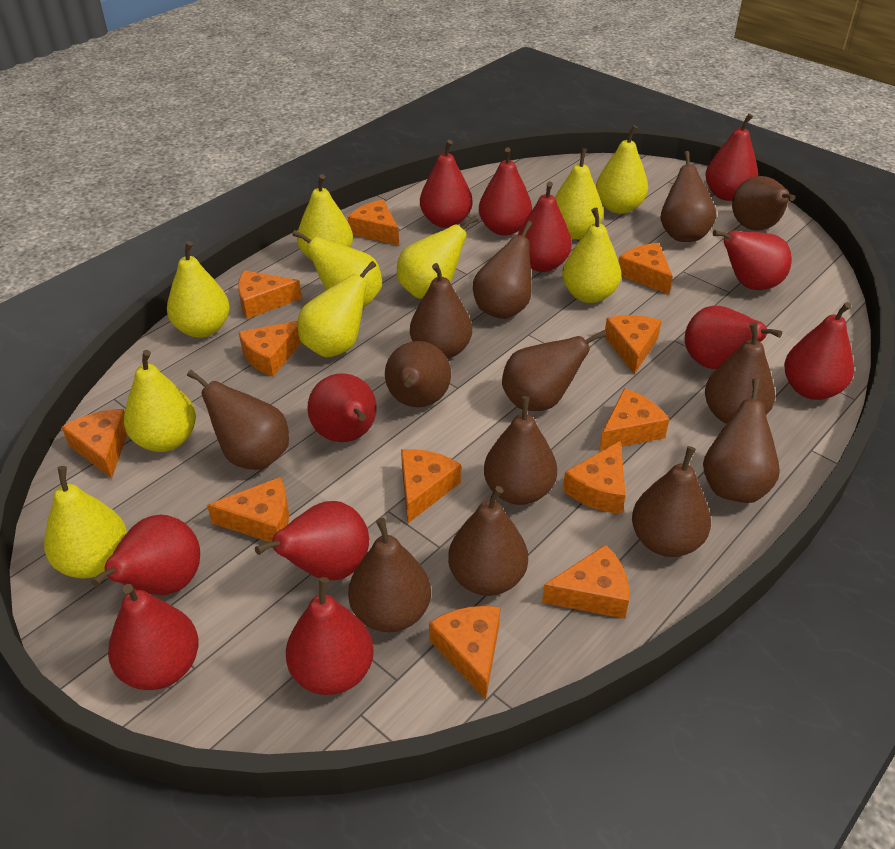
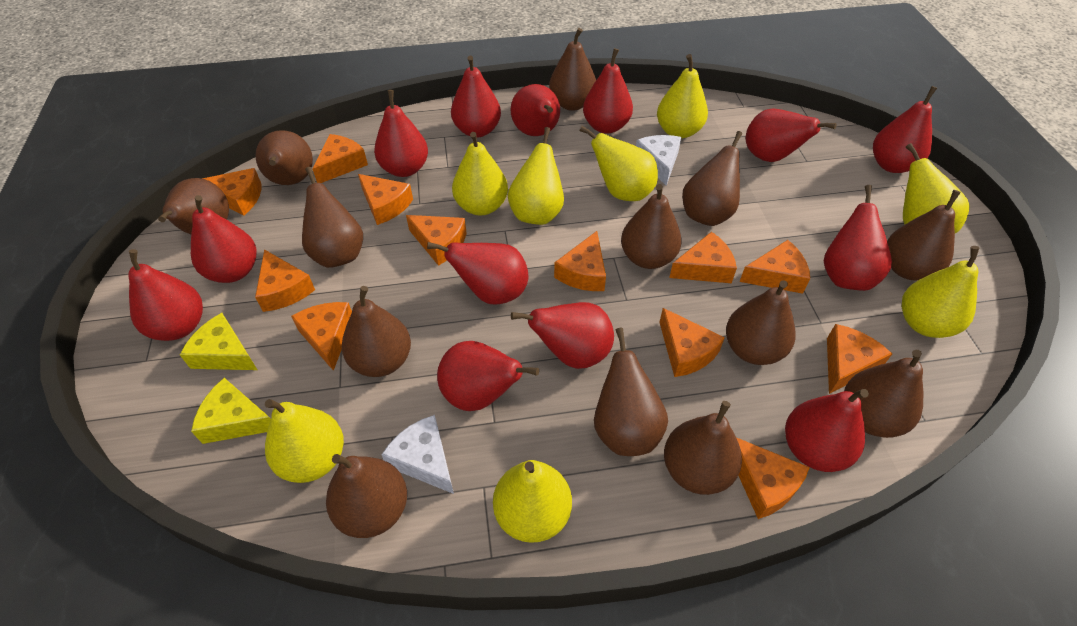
red pear: [91,515,200,595] [108,584,199,690] [255,501,369,580] [286,577,374,695] [307,373,377,442] [420,140,472,228] [479,147,532,236] [518,181,572,272] [685,306,782,369] [705,113,758,201] [713,230,792,290] [784,302,854,400] = 12 -> [128,249,203,341] [191,195,256,283] [374,90,428,177] [427,242,528,305] [437,341,539,411] [451,55,501,137] [511,84,560,136] [511,302,614,369] [583,48,633,134] [746,109,837,162] [785,389,869,472] [824,185,892,291] [873,86,937,173] = 13
white cheese: none = 0 -> [381,415,454,494] [636,135,681,186] = 2
yellow cheese: none = 0 -> [180,313,257,370] [191,378,271,444] = 2
yellow pear: [44,466,127,579] [124,350,196,452] [167,241,230,338] [292,230,382,307] [297,174,353,261] [298,261,376,358] [397,215,478,299] [555,148,603,240] [562,207,621,303] [596,125,648,214] = 10 -> [265,399,344,483] [452,132,508,216] [493,460,572,543] [508,127,564,225] [579,126,658,201] [657,54,708,139] [902,246,979,338] [903,143,970,233] = 8

